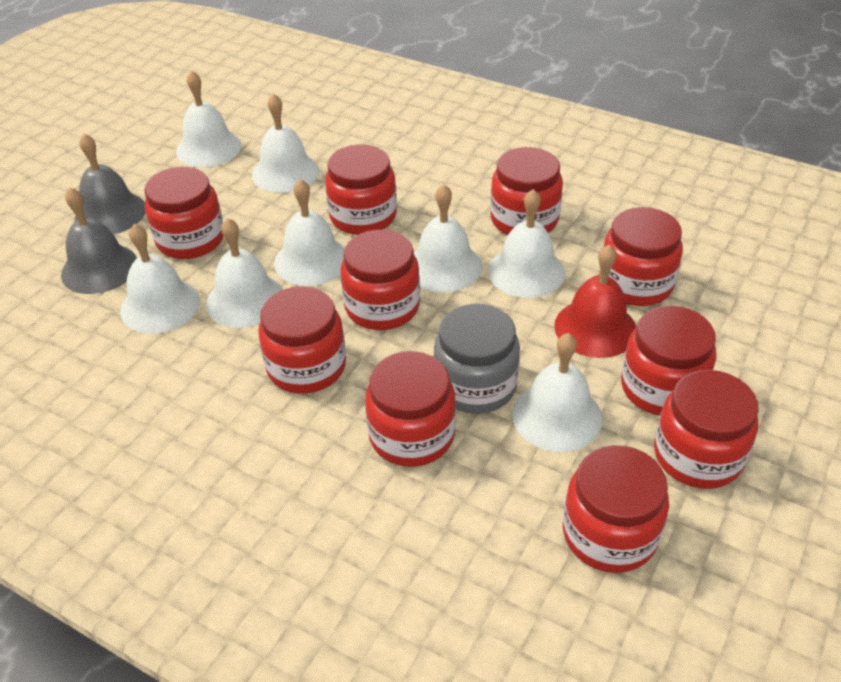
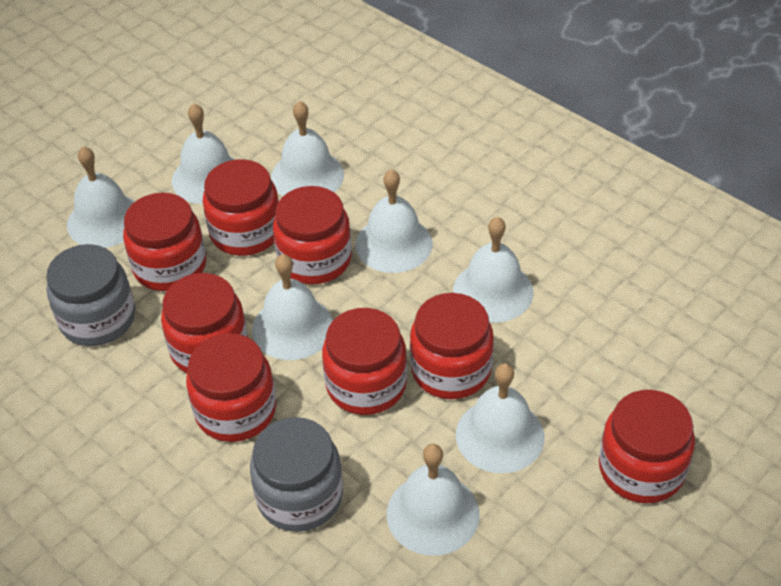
grey bell: [61,187,137,294] [75,134,146,234] = 2 -> none = 0
grey jar: [434,304,520,414] = 1 -> [46,244,135,346] [250,417,343,532] = 2
red bell: [554,245,636,358] = 1 -> none = 0
red jar: [144,167,224,259] [258,286,346,394] [325,145,397,235] [340,230,420,330] [365,351,456,467] [490,147,563,235] [563,445,669,573] [599,207,683,306] [621,306,716,416] [654,370,759,489] = 10 -> [123,193,206,291] [161,273,248,374] [186,333,276,442] [203,159,279,256] [273,186,352,284] [322,308,407,415] [410,293,494,399] [599,390,695,503] = 8

